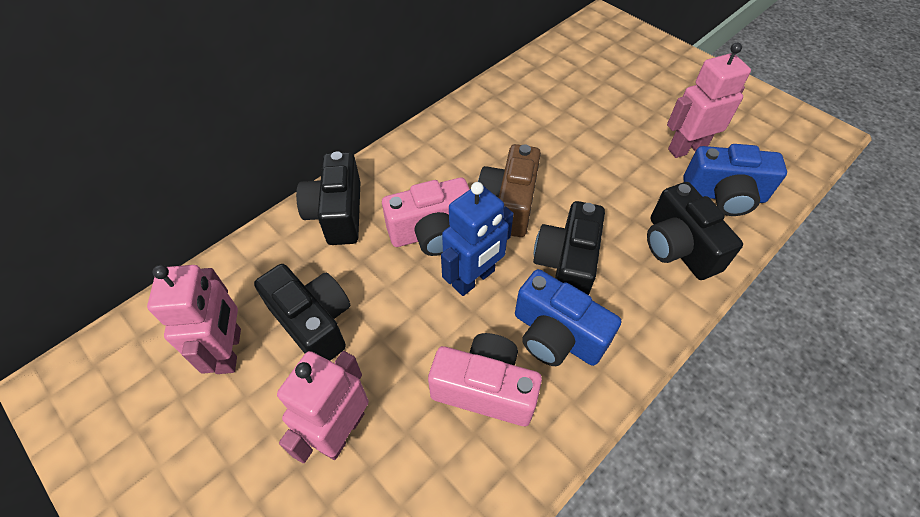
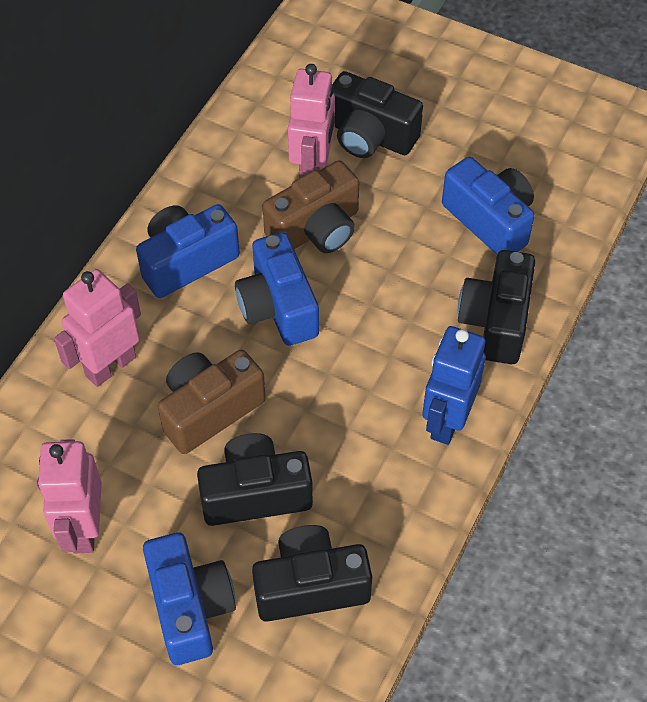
blue camera: [515,269,621,366] [683,144,787,216] = 2 -> [136,204,240,298] [143,532,236,665] [235,232,319,346] [442,157,535,255] = 4
brown camera: [478,144,541,237] = 1 -> [158,350,266,454] [263,160,359,253] = 2
pink camera: [382,178,470,256] [428,333,542,426] = 2 -> none = 0

